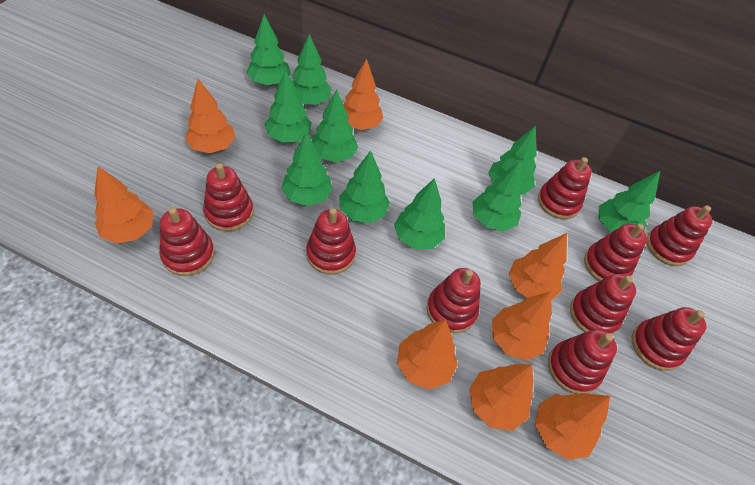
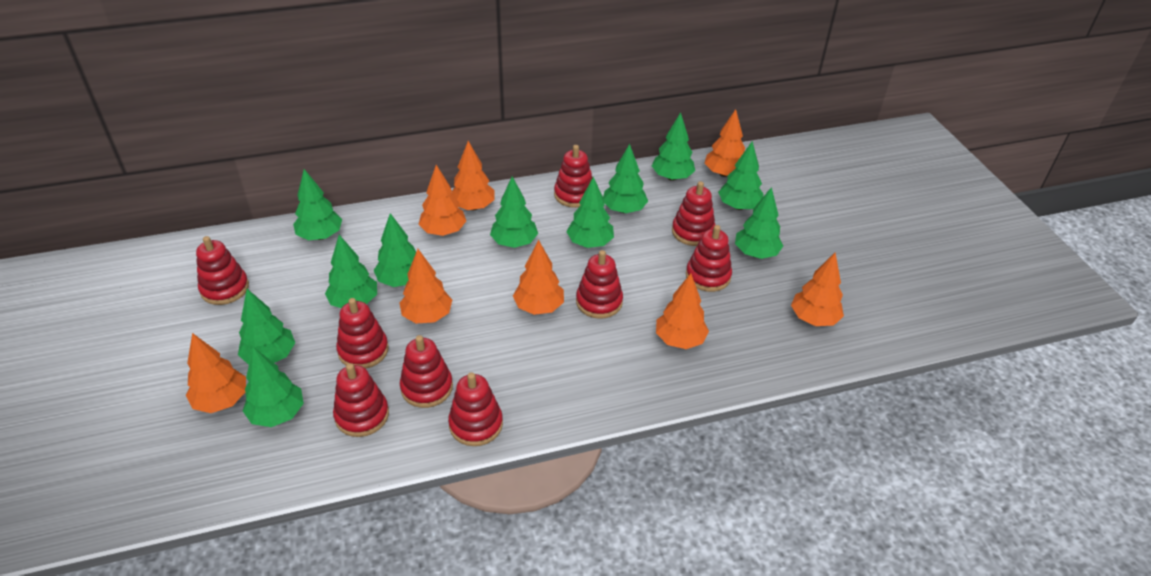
green tree: [247,15,291,86] [265,70,312,142] [281,132,333,206] [292,34,332,105] [312,90,358,162] [339,150,390,223] [394,178,445,249] [473,161,522,231] [488,126,537,194] [599,170,661,233] = 10 -> [238,289,295,365] [243,347,304,427] [293,169,342,240] [325,235,377,308] [374,213,416,287] [490,176,538,248] [567,177,614,248] [603,144,648,213] [652,112,695,181] [718,141,763,210] [735,187,783,259] = 11
red stacking toy: [160,207,215,276] [203,163,254,231] [306,208,356,274] [426,268,481,333] [538,157,592,219] [548,329,617,394] [570,274,636,335] [584,223,647,281] [632,307,706,371] [646,205,713,266] = 10 -> [196,236,249,305] [333,363,389,437] [336,298,389,369] [400,335,453,408] [448,372,503,446] [554,145,593,208] [576,250,623,319] [672,181,715,246] [686,225,732,292] = 9

